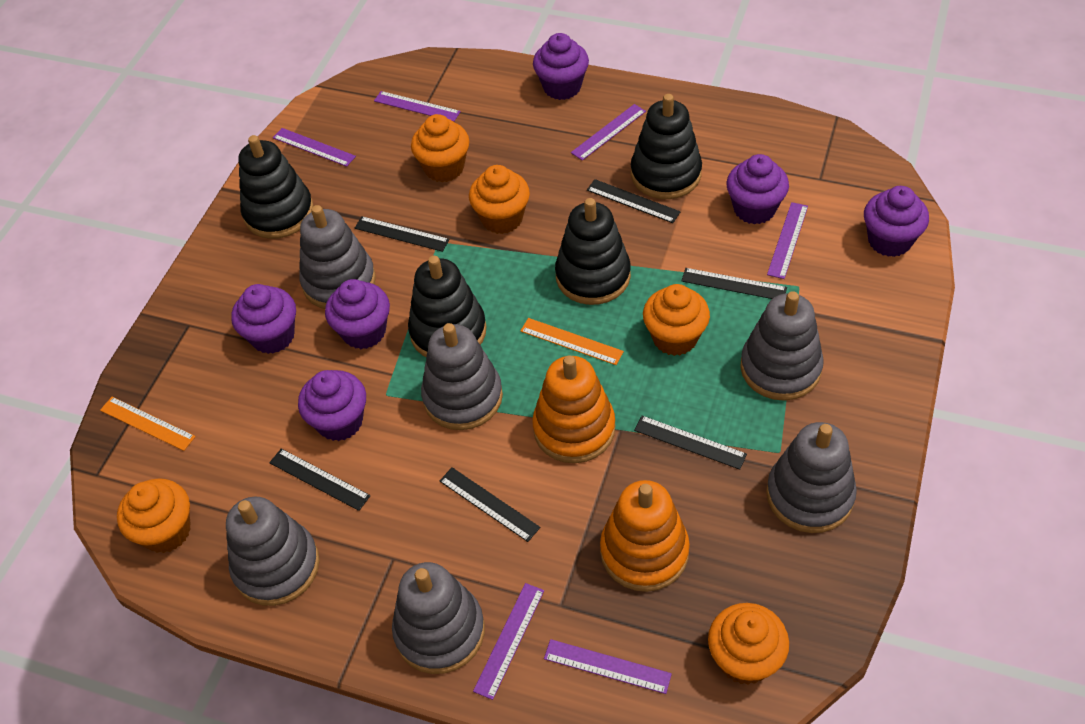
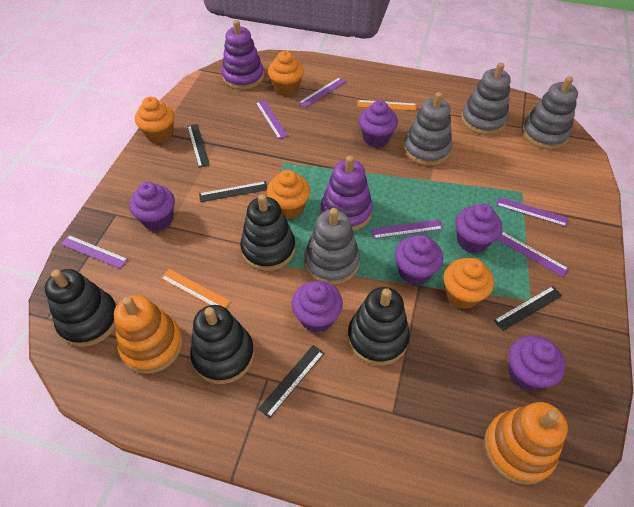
black ruler: [269,449,370,511] [355,216,450,252] [439,467,540,542] [587,179,681,223] [634,416,747,470] [682,268,787,299] = 6 -> [187,124,210,168] [199,181,267,202] [258,345,324,418] [494,286,562,331] = 4
grey stacking toy: [226,496,320,606] [299,205,376,309] [392,562,485,674] [421,323,503,430] [740,291,824,401] [766,422,857,533] = 6 -> [304,208,360,285] [404,92,452,166] [461,63,511,135] [522,76,578,149] = 4
orange cupcake: [117,478,191,553] [411,114,469,182] [469,165,530,234] [643,284,710,356] [708,603,789,685] = 5 -> [135,97,175,143] [266,170,310,219] [268,51,304,96] [444,258,494,309] = 4
purple stacking toy: none = 0 -> [222,20,264,90] [321,156,373,231] = 2

